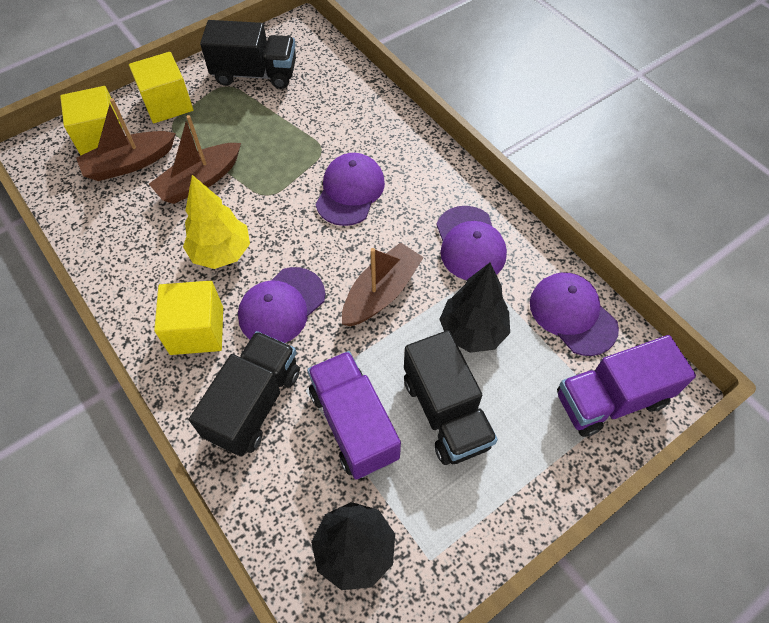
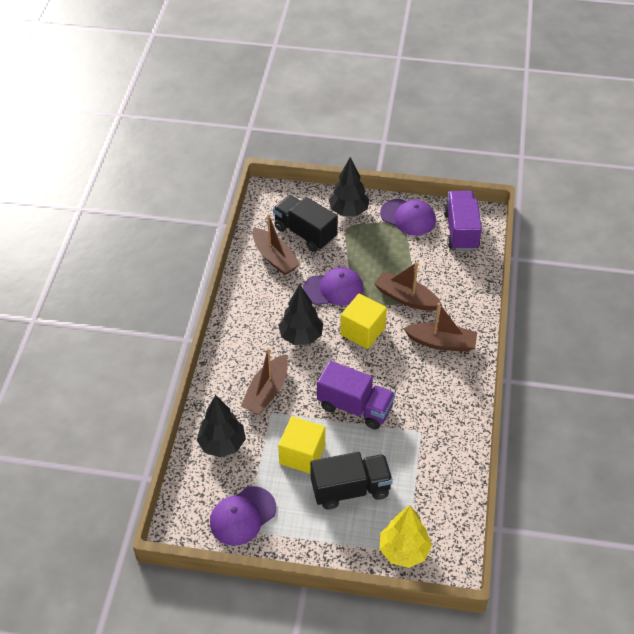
black tree: [311,502,395,590] [439,263,510,353] = 2 -> [197,395,246,457] [278,284,323,345] [329,157,370,216] = 3
black truck: [189,331,300,457] [200,20,296,89] [404,330,498,465] = 3 -> [273,195,338,252] [310,452,393,510] = 2
brown boat: [76,98,176,181] [149,115,241,204] [342,243,424,326] = 3 -> [241,348,288,415] [252,214,301,275] [374,262,442,311] [403,303,477,352] = 4
purple cap: [238,267,325,343] [315,153,385,226] [436,206,507,280] [530,272,619,356] = 4 -> [210,486,276,546] [303,267,363,306] [380,199,436,236] = 3
yellow cube: [60,86,123,155] [129,52,193,123] [154,281,223,355] = 3 -> [278,416,325,474] [340,294,387,349] = 2

